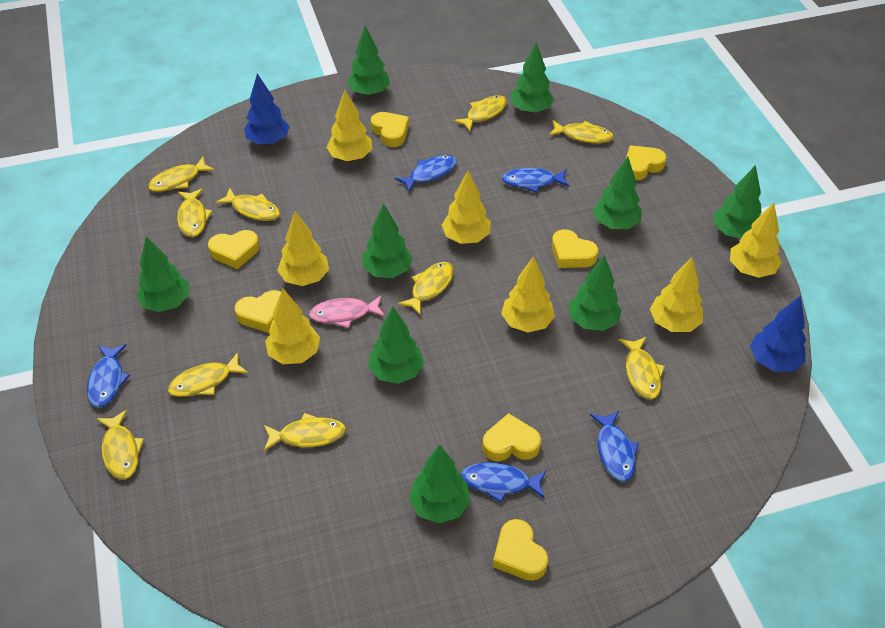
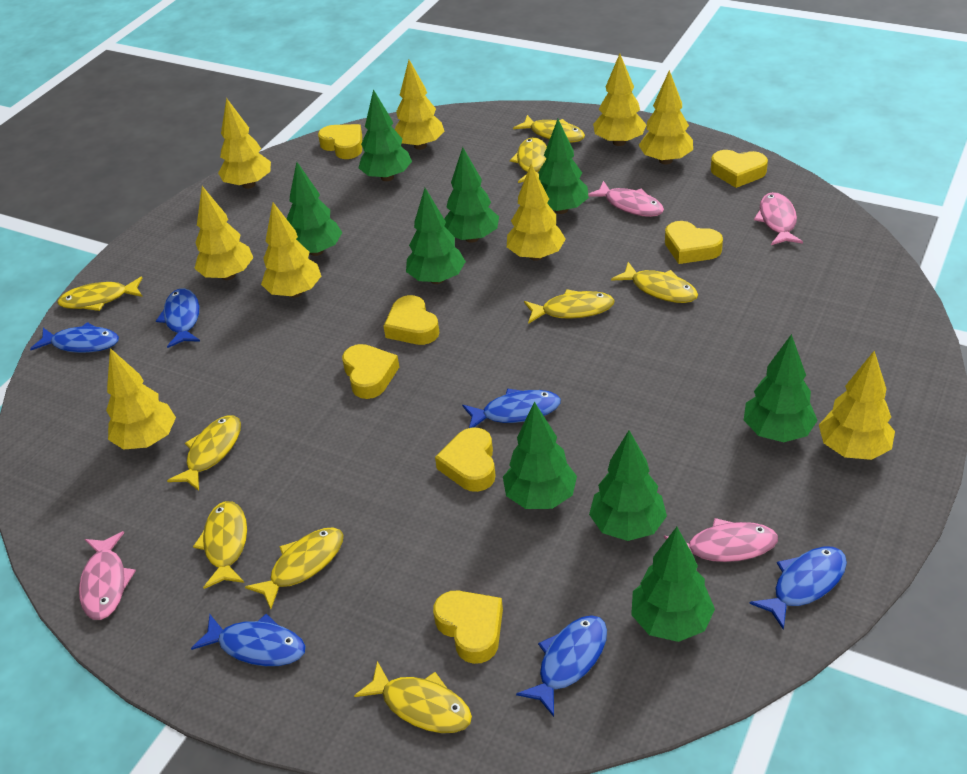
blue fish: [87,344,130,408] [395,155,457,192] [461,462,546,502] [502,168,569,193] [590,411,639,482] = 5 -> [30,322,119,353] [156,288,200,348] [191,614,306,666] [462,388,561,428] [516,615,607,717] [749,547,847,630] = 6
blue tree: [244,74,290,145] [750,296,806,372] = 2 -> none = 0
pink fish: [309,296,385,328] = 1 -> [79,531,136,620] [588,181,664,217] [664,518,778,562] [754,192,803,245] = 4
yellow fish: [97,410,144,480] [148,157,215,192] [168,352,249,397] [177,188,213,237] [215,188,280,221] [264,413,346,451] [398,262,454,316] [453,95,507,131] [548,120,614,143] [619,337,665,399] = 10 -> [57,277,143,311] [167,415,241,491] [193,501,247,589] [245,527,343,609] [354,661,472,733] [510,137,547,183] [513,115,585,142] [524,289,615,324] [611,262,698,303] = 9
yellow tree: [265,288,320,364] [277,211,329,286] [326,90,372,161] [442,171,491,244] [501,256,555,332] [650,257,703,332] [730,203,782,278] = 7 -> [106,348,176,450] [194,186,253,280] [218,98,271,189] [261,202,321,298] [395,60,444,150] [507,164,566,261] [593,54,646,146] [639,70,693,164] [819,351,895,460] = 9

